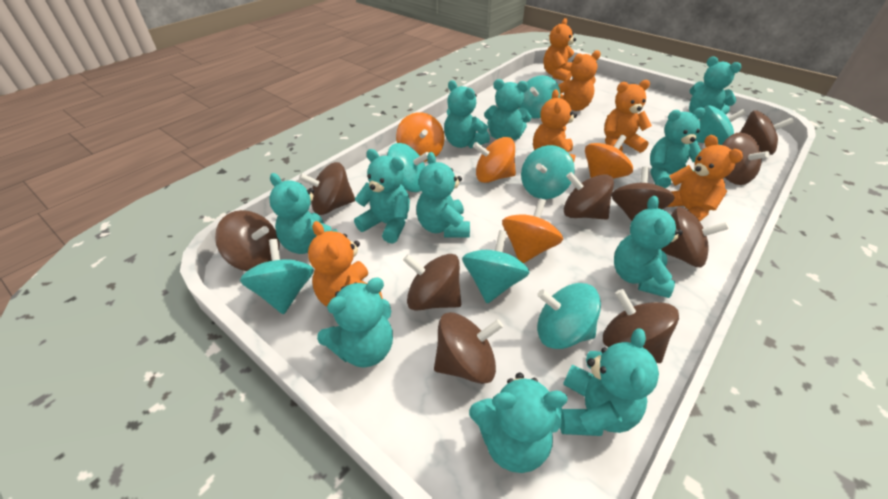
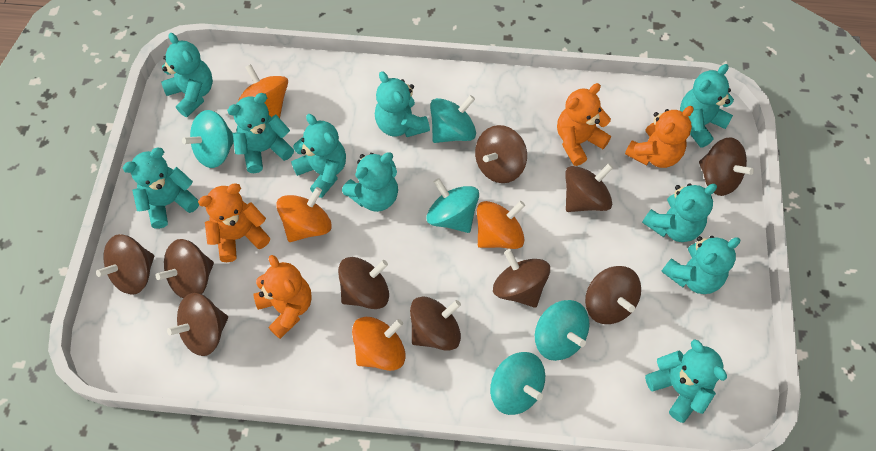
orange teddy bear: [308,221,383,307] [533,89,577,162] [543,18,576,81] [558,50,601,111] [604,80,652,153] [667,135,743,221] = 6 -> [198,183,270,262] [253,255,312,339] [557,83,611,166] [625,106,694,168] = 4
turquoise spinning top: [240,239,314,314] [387,143,429,192] [462,230,530,303] [520,75,560,118] [521,145,575,199] [537,283,601,349] [695,105,746,145] = 7 -> [182,110,234,168] [427,178,479,233] [430,95,476,143] [490,352,545,415] [535,300,589,361] = 5
turquoise teddy bear: [269,173,338,254] [317,278,393,368] [354,149,410,243] [416,152,470,237] [444,80,490,148] [469,373,568,473] [484,79,531,141] [560,328,659,436] [614,196,683,298] [650,108,705,188] [689,56,741,115] = 11 -> [123,148,199,229] [161,33,213,117] [227,93,294,173] [291,114,346,198] [342,152,398,212] [375,71,430,137] [642,184,717,242] [645,339,727,423] [661,236,740,294] [680,64,734,148] = 10

